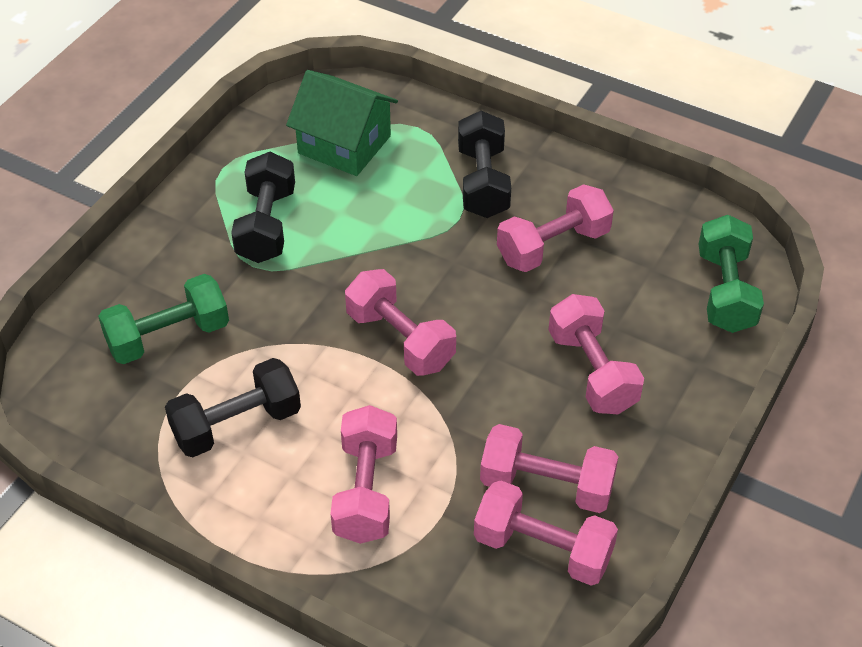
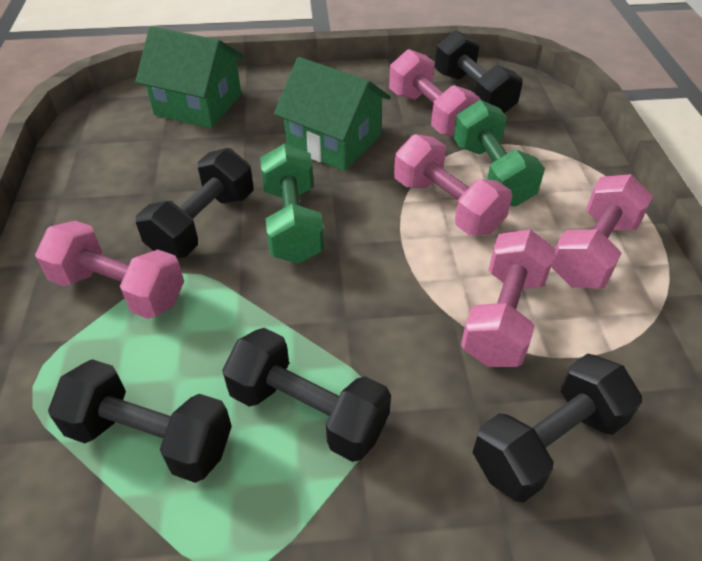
black dumbbell: [165,358,301,457] [231,152,295,263] [458,111,511,218] = 3 -> [48,359,232,483] [136,148,254,258] [222,328,391,462] [435,30,523,113] [472,354,642,502] = 5
green house: [286,70,398,176] = 1 -> [135,26,244,128] [274,57,391,171] = 2
pink dumbbell: [330,405,397,544] [345,269,456,376] [474,480,618,586] [480,424,618,513] [497,184,614,272] [549,294,644,414] = 6 -> [35,221,184,319] [389,49,481,137] [394,134,512,236] [461,229,556,367] [551,174,653,289] = 5

